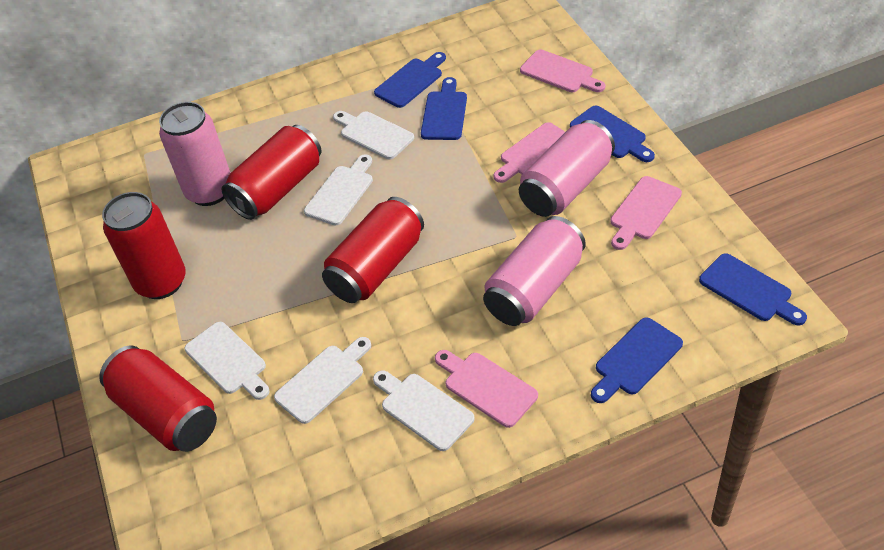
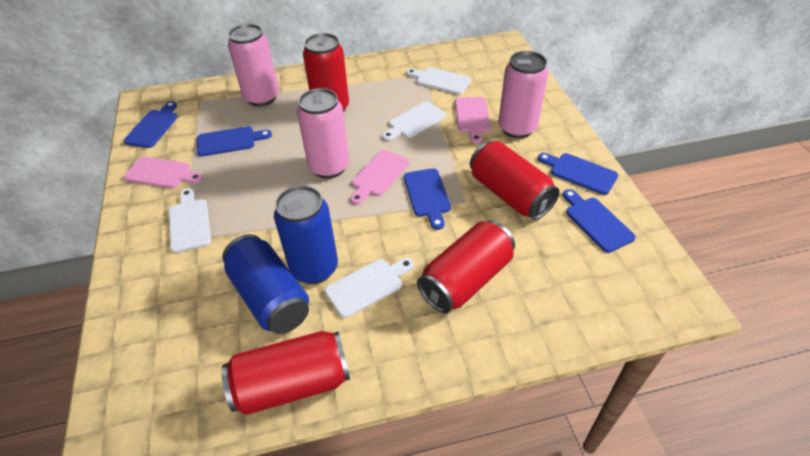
blue can: none = 0 -> [222,234,309,334] [274,185,338,284] = 2
pink cutting board: [435,350,538,428] [493,122,565,183] [520,50,605,92] [610,176,682,250] = 4 -> [124,157,203,188] [351,150,409,205] [455,97,491,144] = 3
white cutting board: [185,322,269,400] [274,337,371,424] [304,154,373,226] [333,111,414,159] [373,370,475,451] = 5 -> [169,189,211,253] [325,258,414,318] [382,101,446,141] [406,67,471,95] = 4

